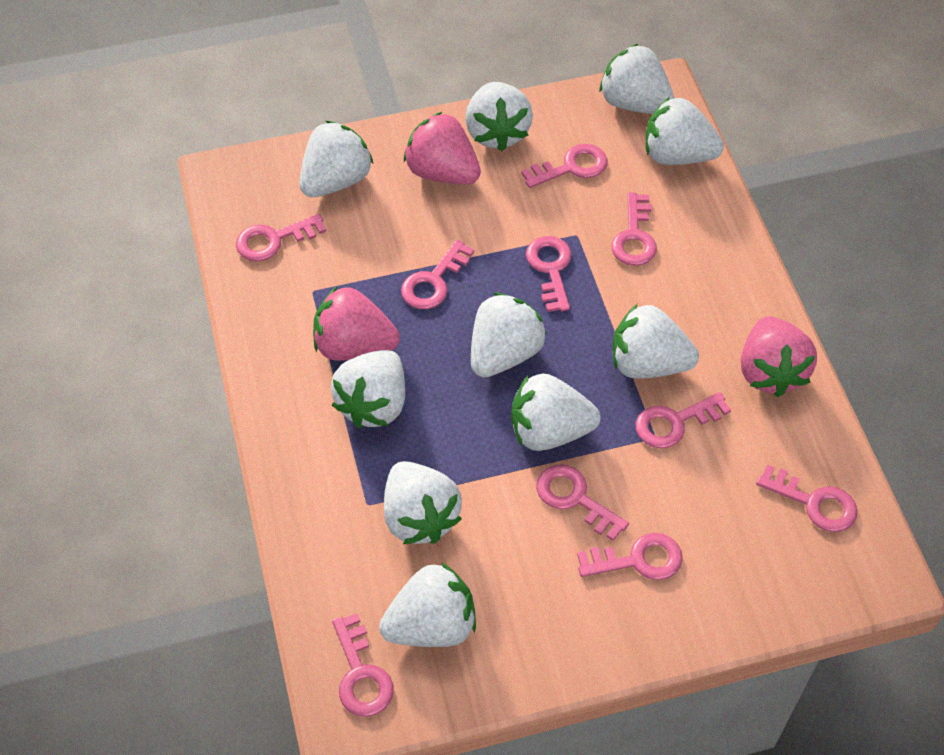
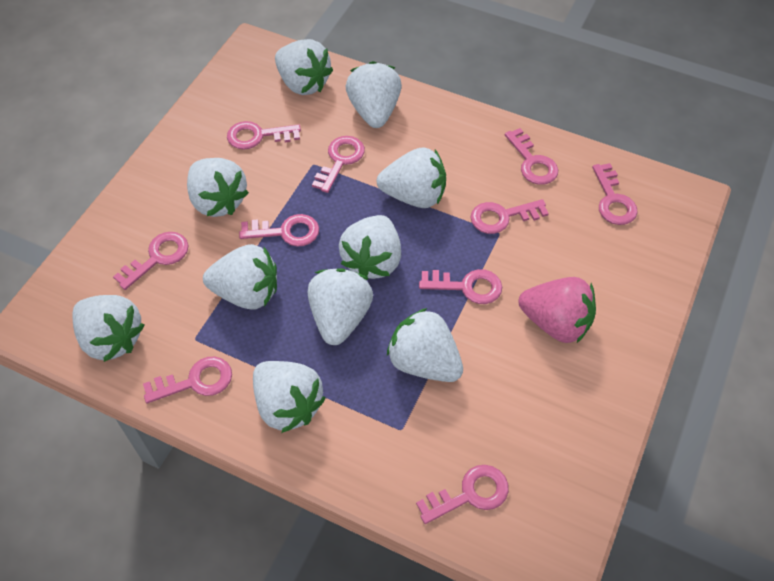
pink strawberry: [313,287,400,361] [404,112,481,185] [741,316,817,397] = 3 -> [518,277,596,343] = 1

